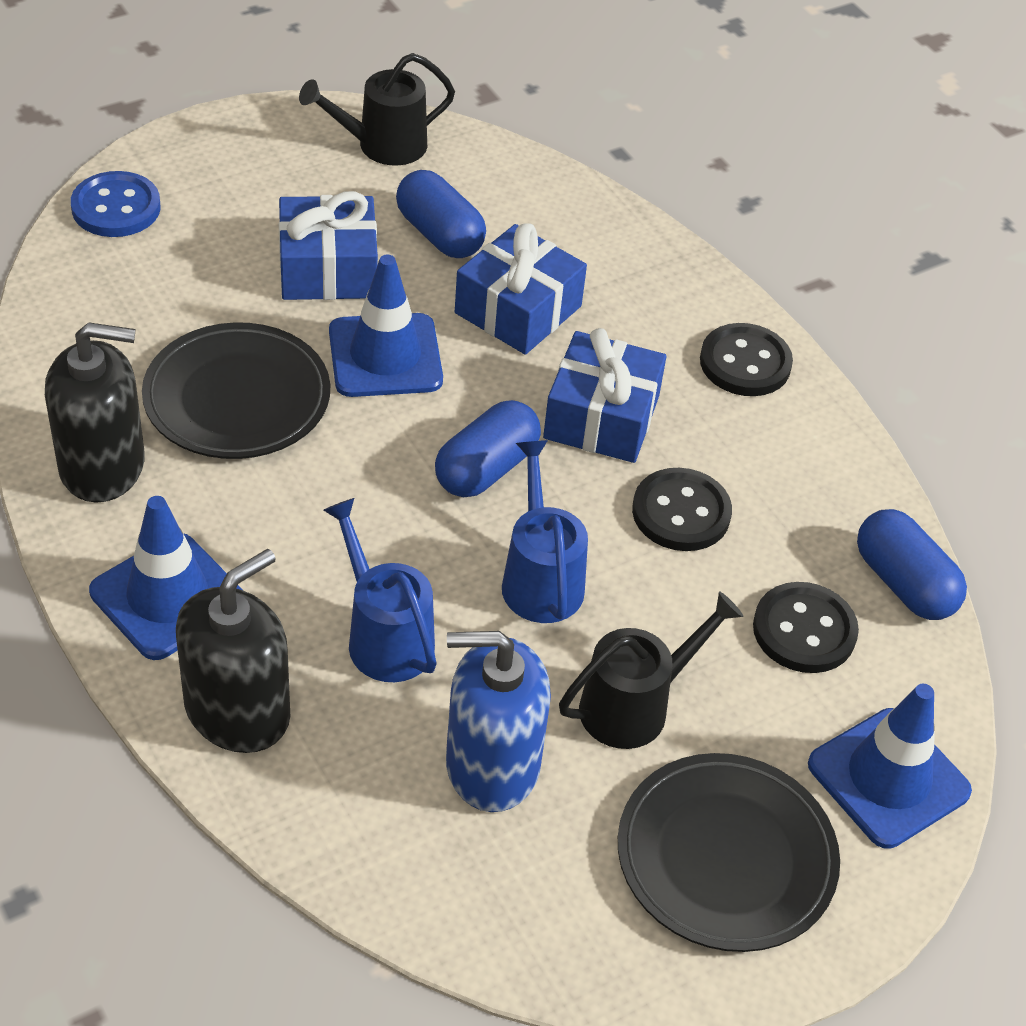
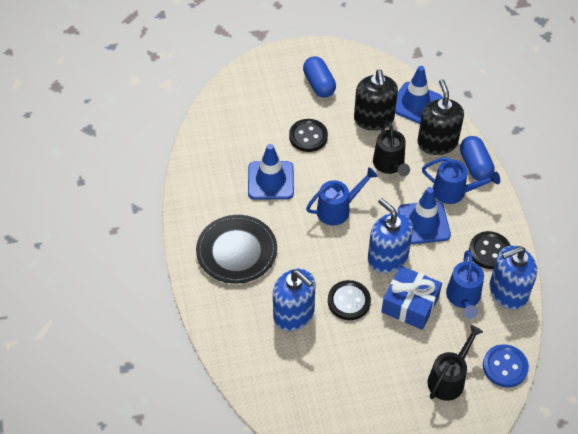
black plate: [142,322,330,459] [618,753,840,952] = 2 -> [196,215,277,284] = 1
blue capsule: [396,170,486,258] [435,400,541,497] [857,509,967,620] = 3 -> [303,56,336,98] [460,136,495,181] = 2
blue gift: [279,191,378,300] [455,223,587,355] [543,328,666,463] = 3 -> [381,266,442,330] = 1
blue soap dispenser: [446,631,551,812] = 1 -> [273,269,316,331] [368,198,413,273] [489,246,537,310] = 3
blue watering can: [323,498,437,682] [502,440,588,623] = 2 -> [306,167,378,226] [422,157,500,204] [446,251,484,319] = 3

